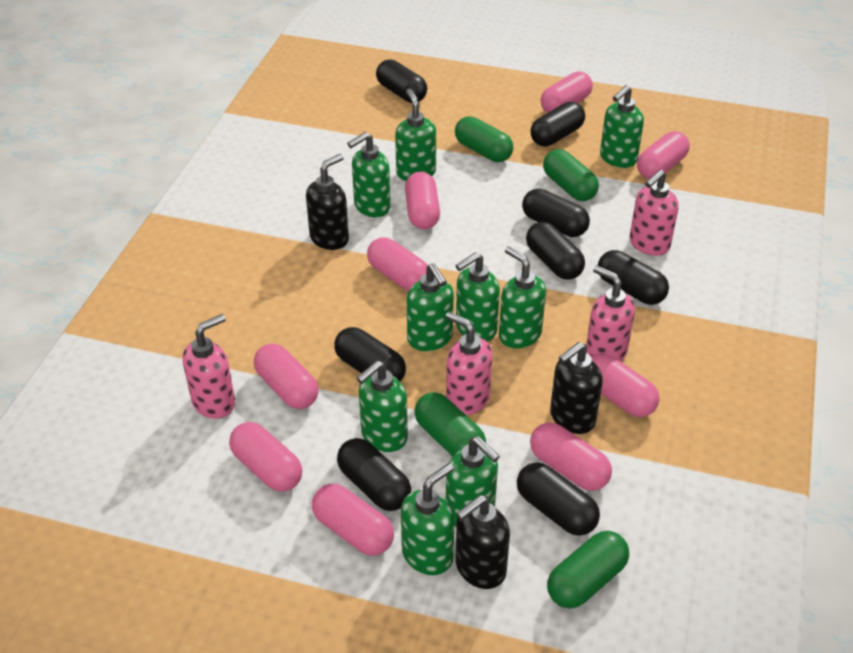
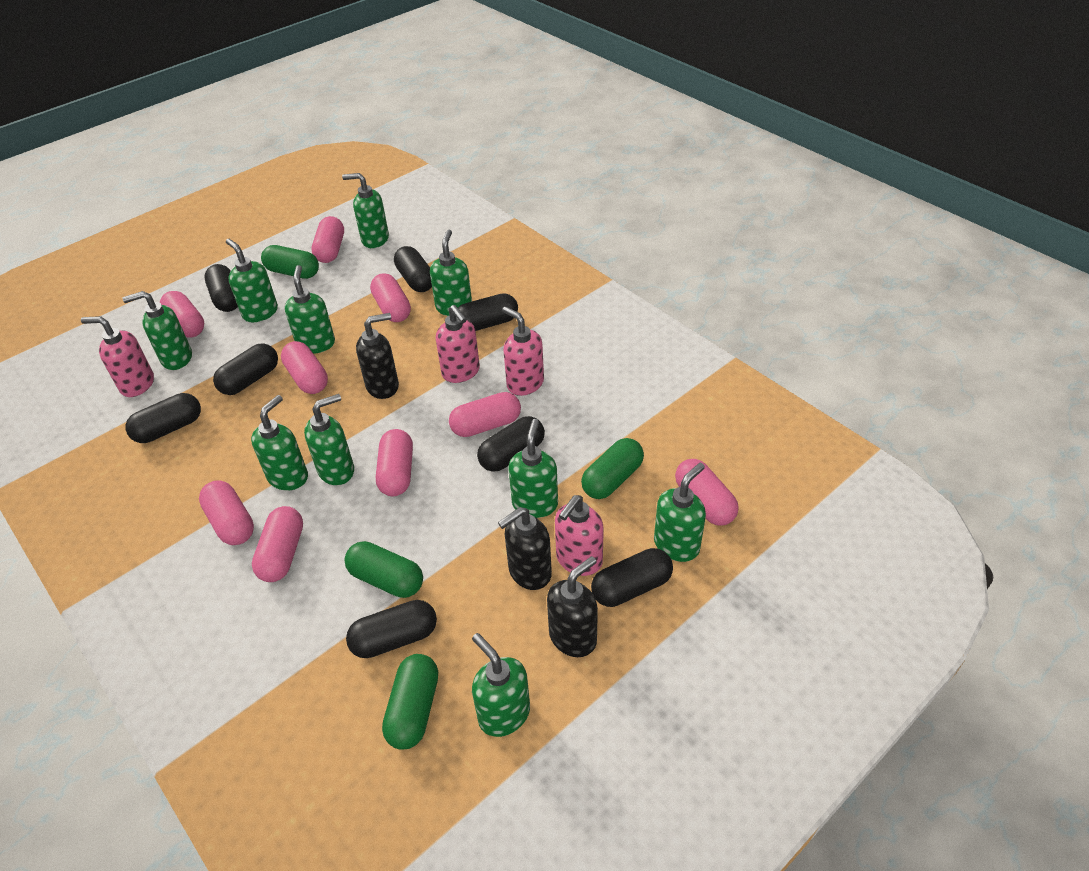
green soap dispenser: [347,132,391,217] [356,361,408,452] [395,89,436,181] [401,463,455,575] [407,263,454,351] [446,436,500,527] [455,252,500,341] [499,247,546,349] [600,85,644,168] = 9 -> [122,291,192,370] [226,239,278,322] [251,395,308,490] [285,265,335,354] [304,394,354,485] [342,173,389,248] [430,230,472,316] [472,633,530,737] [508,419,558,518] [654,463,706,562] = 10

